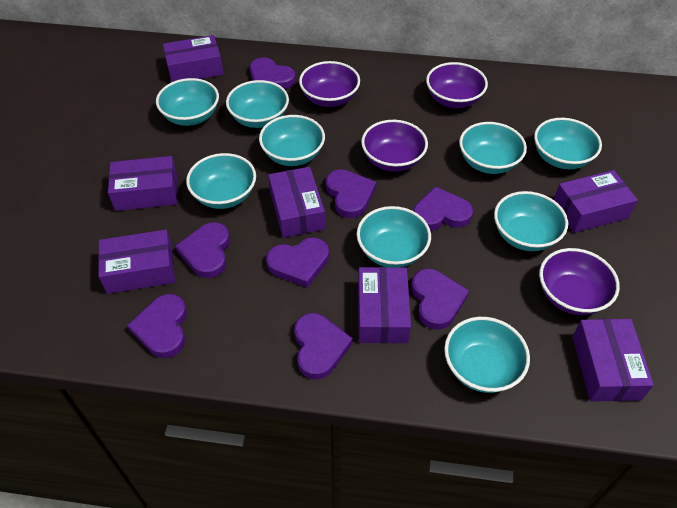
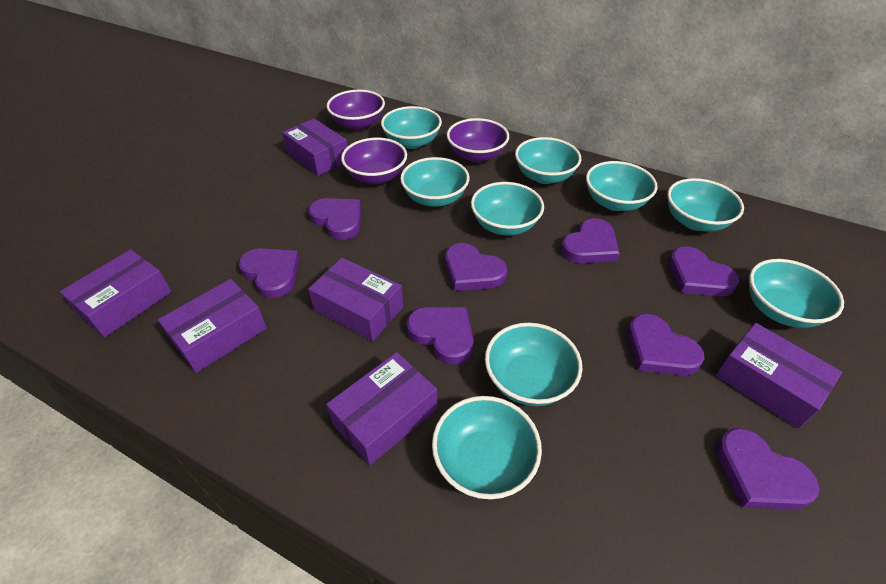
purple bowl: [299,61,360,107] [361,120,428,172] [426,62,488,108] [539,248,620,315] = 4 -> [327,90,385,130] [341,138,407,184] [447,118,509,163] = 3
purple box: [98,230,175,294] [108,156,177,211] [163,35,223,82] [268,167,325,238] [358,267,411,343] [553,170,638,233] [572,319,654,402] = 7 -> [60,249,172,337] [158,279,267,373] [282,119,348,176] [308,258,403,341] [326,352,437,465] [716,323,842,429] = 6

